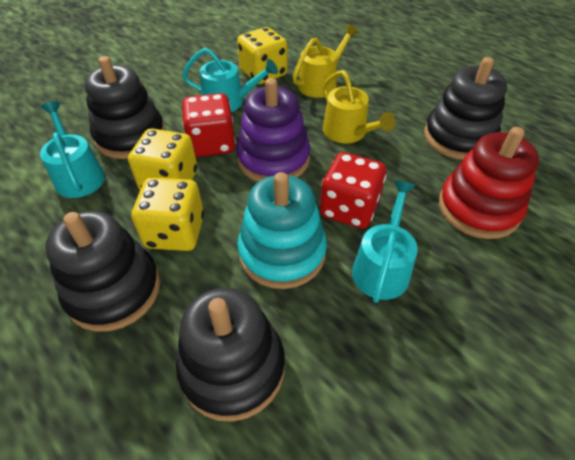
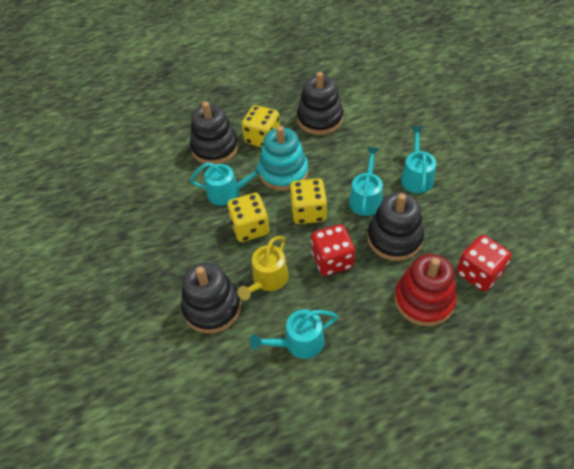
purple stacking toy: [236,78,310,182] = 1 -> none = 0
turquoise watering can: [40,101,105,198] [182,48,278,112] [352,180,418,303] = 3 -> [190,162,265,206] [250,309,338,359] [349,147,383,216] [401,126,436,193] = 4
yellow watering can: [292,24,359,98] [323,70,395,143] = 2 -> [237,236,289,300] = 1

